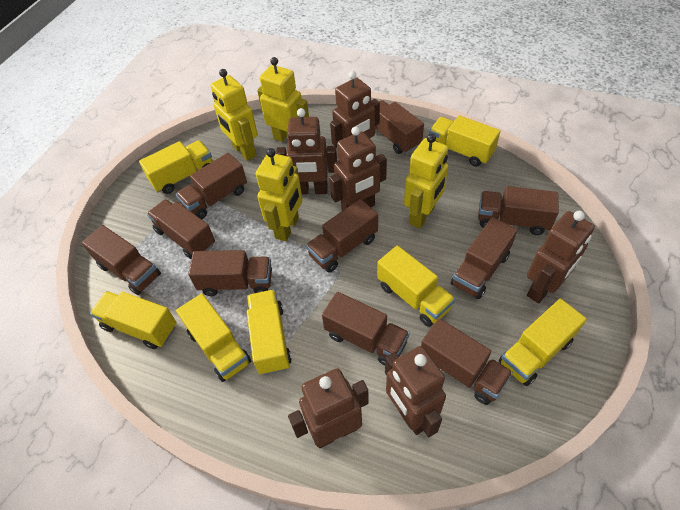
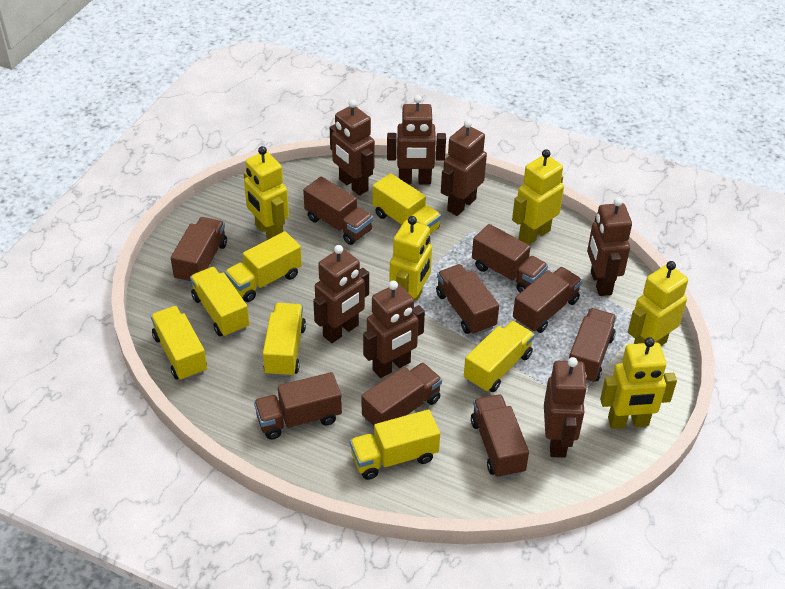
brown robot: [276,108,337,195] [288,368,369,448] [329,126,387,211] [330,71,380,147] [385,346,446,437] [527,211,595,303] = 6 -> [313,245,369,343] [330,99,375,196] [363,281,425,378] [387,95,446,184] [441,120,487,216] [544,357,588,458] [587,197,632,296] = 7
brown truck: [81,225,161,295] [147,199,215,259] [176,153,247,219] [188,250,272,296] [306,199,378,273] [322,292,410,366] [375,100,424,154] [421,318,513,405] [451,217,517,299] [478,186,559,235] = 10 -> [171,217,227,284] [254,372,342,440] [303,177,373,245] [362,363,442,428] [436,264,499,335] [471,394,529,478] [472,224,548,293] [513,267,582,333] [569,308,617,383] = 9
yellow robot: [211,69,258,161] [256,148,302,241] [257,57,309,142] [404,134,448,229] = 4 -> [243,146,289,239] [389,216,432,301] [512,149,564,245] [600,337,677,429] [628,261,688,346] = 5

